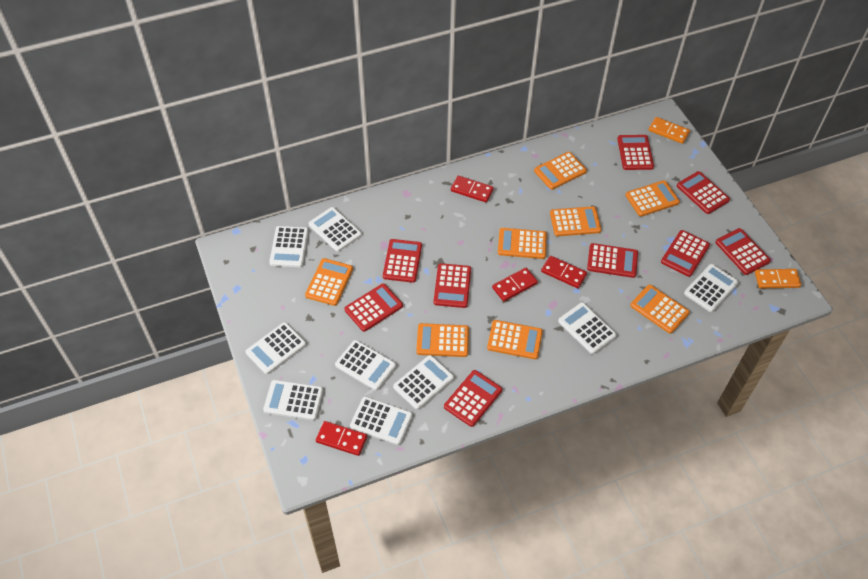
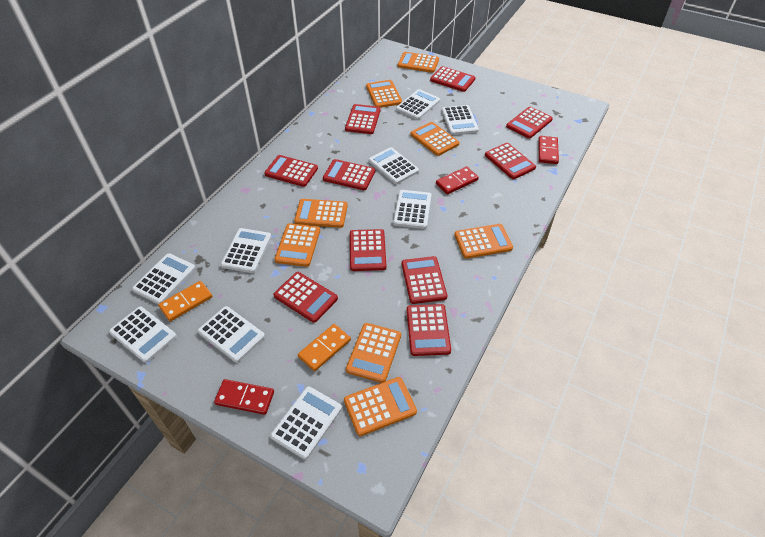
red calculator: [344,284,403,332] [383,239,422,283] [434,263,471,308] [444,370,502,427] [587,243,638,278] [617,135,654,170] [661,230,710,277] [677,171,730,214] [715,228,771,275] = 9 -> [264,155,318,187] [273,272,338,323] [323,159,375,190] [345,104,381,134] [350,229,386,271] [402,256,447,304] [407,304,451,356] [430,66,475,92] [485,143,536,179] [506,107,553,139] = 10
red domino: [316,421,367,456] [451,176,494,202] [492,268,538,302] [541,256,587,288] = 4 -> [214,379,274,415] [436,167,479,195] [539,136,559,164] = 3

